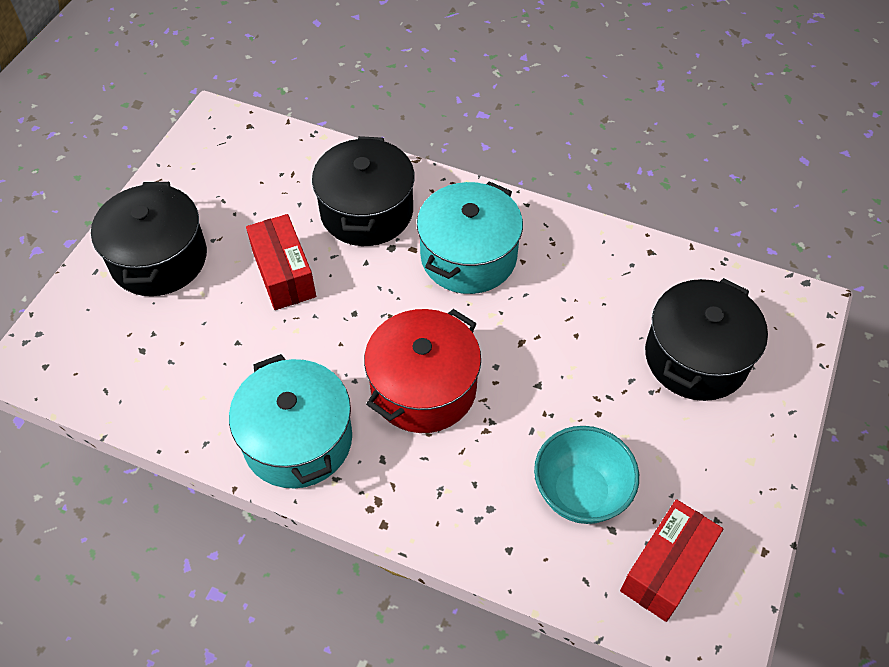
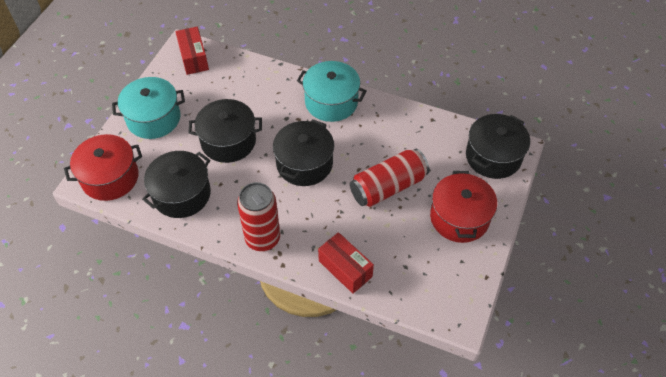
black pot: [91,182,207,296] [312,136,415,246] [645,278,768,401] = 3 -> [142,151,211,218] [188,99,262,163] [273,119,334,186] [466,114,530,179] = 4
red can: none = 0 -> [237,182,280,251] [350,149,430,207] = 2
red pot: [364,309,481,433] = 1 -> [64,134,142,201] [430,171,497,243] = 2
turquoise bowl: [534,426,639,524] = 1 -> none = 0

